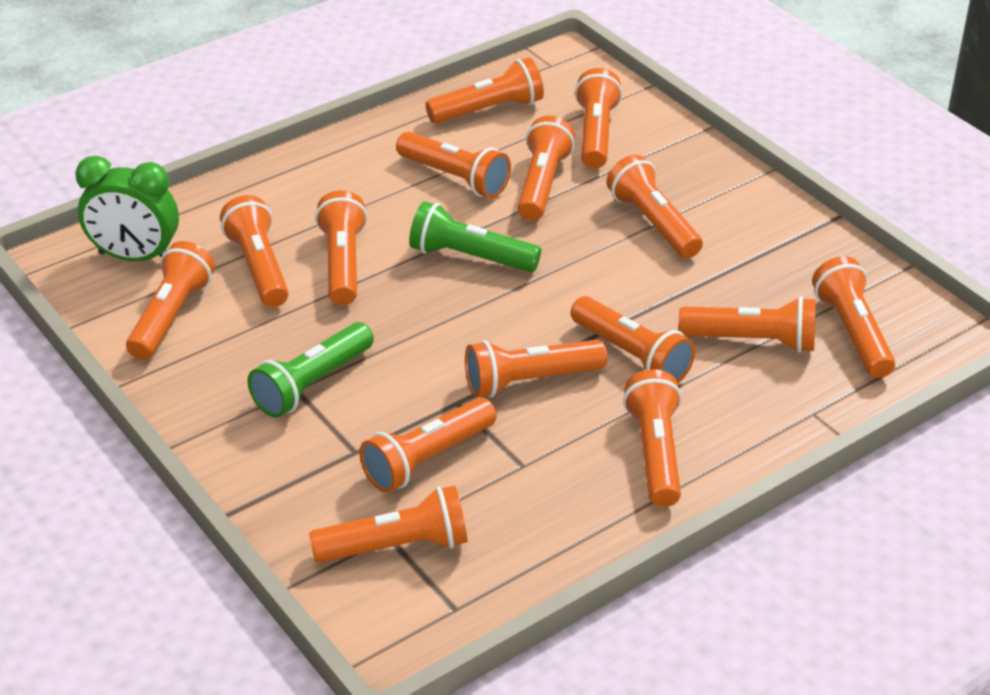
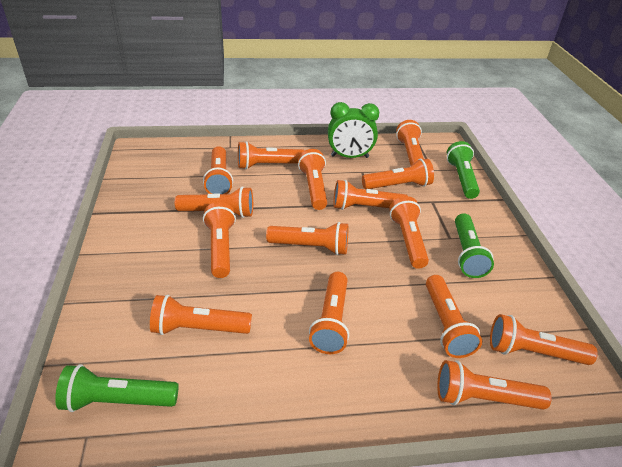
green flashlight: [248,322,374,418] [409,201,541,272] = 2 -> [55,364,179,412] [447,141,480,199] [455,213,494,278] = 3

